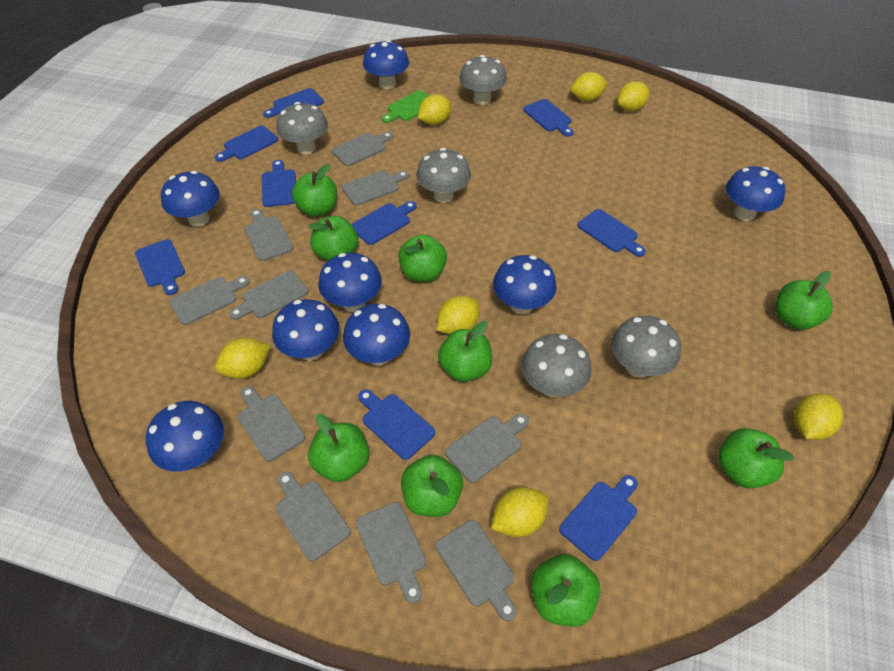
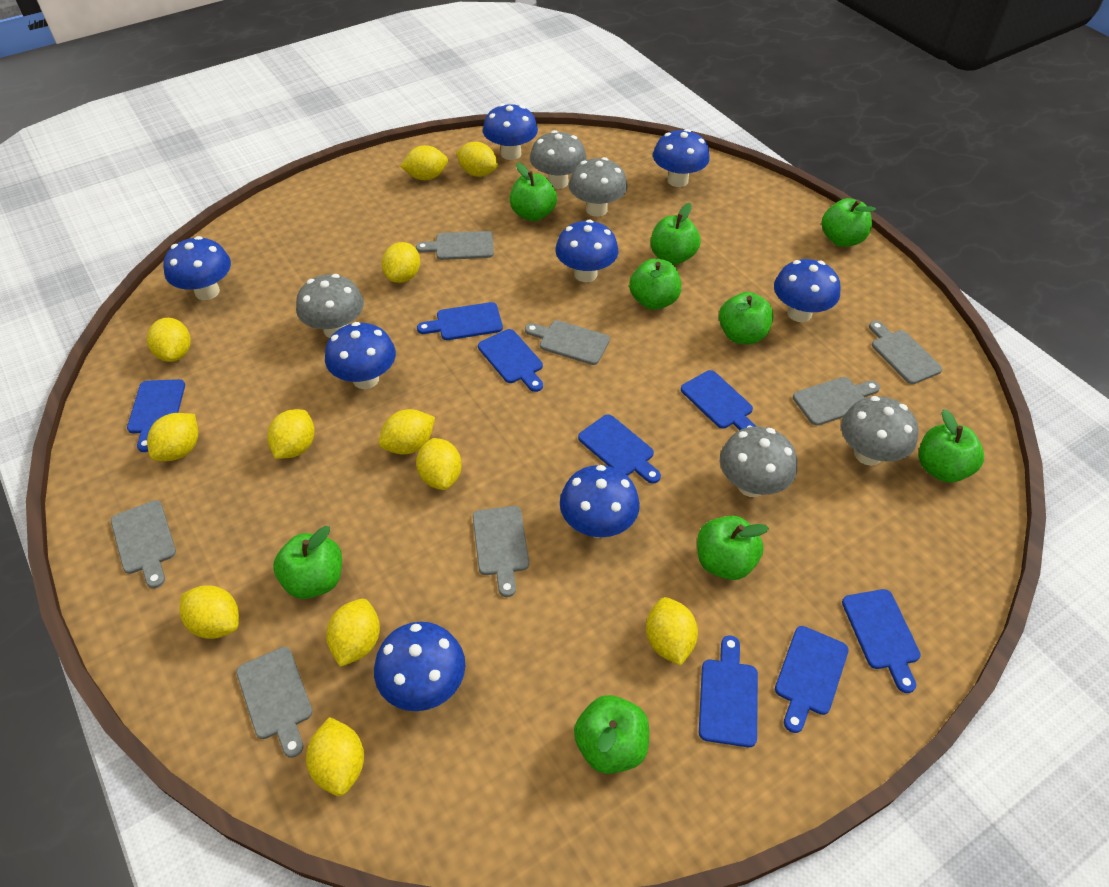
blue cutting board: [135,239,185,295] [215,126,278,162] [262,160,296,207] [263,88,324,118] [351,201,417,245] [358,389,435,460] [523,99,574,137] [559,475,638,561] [577,209,646,257] = 9 -> [127,379,185,452] [417,302,503,340] [478,329,543,392] [578,414,661,484] [681,370,757,430] [699,635,758,747] [775,626,849,733] [842,589,921,693] = 8
green cutting board: [382,90,429,123] = 1 -> none = 0
grey cutting board: [170,276,250,325] [229,270,308,320] [238,386,305,462] [245,209,294,261] [276,472,351,561] [331,132,393,166] [342,170,409,206] [356,502,426,603] [436,520,517,621] [445,414,529,483] = 10 -> [111,500,176,588] [236,647,313,758] [416,231,494,260] [473,506,529,597] [525,320,610,365] [793,377,880,426] [869,321,942,384] = 7
yellow lemon: [215,338,270,379] [418,94,451,125] [437,296,480,335] [491,487,549,537] [571,72,608,102] [617,81,649,112] [794,393,843,440] = 7 -> [147,318,191,362] [147,413,198,461] [179,586,239,639] [267,409,314,459] [306,717,364,796] [326,599,380,667] [379,409,435,454] [382,242,420,283] [400,145,448,180] [416,438,462,490] [456,142,498,177] [646,597,698,666] = 12

